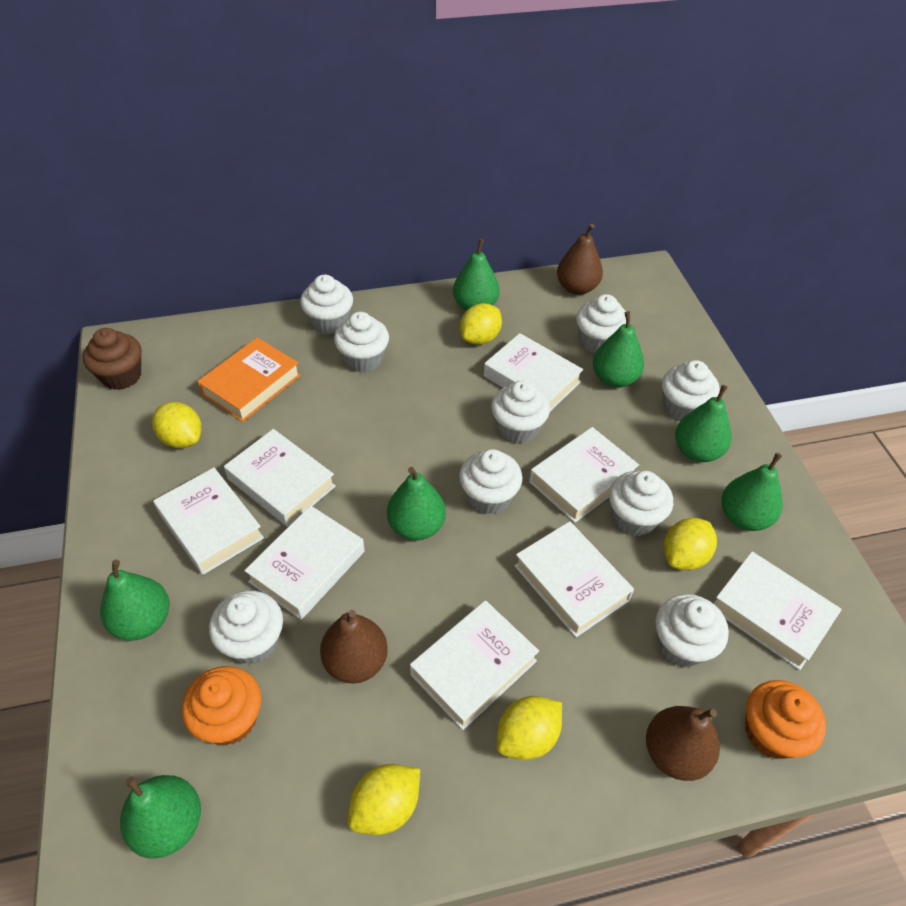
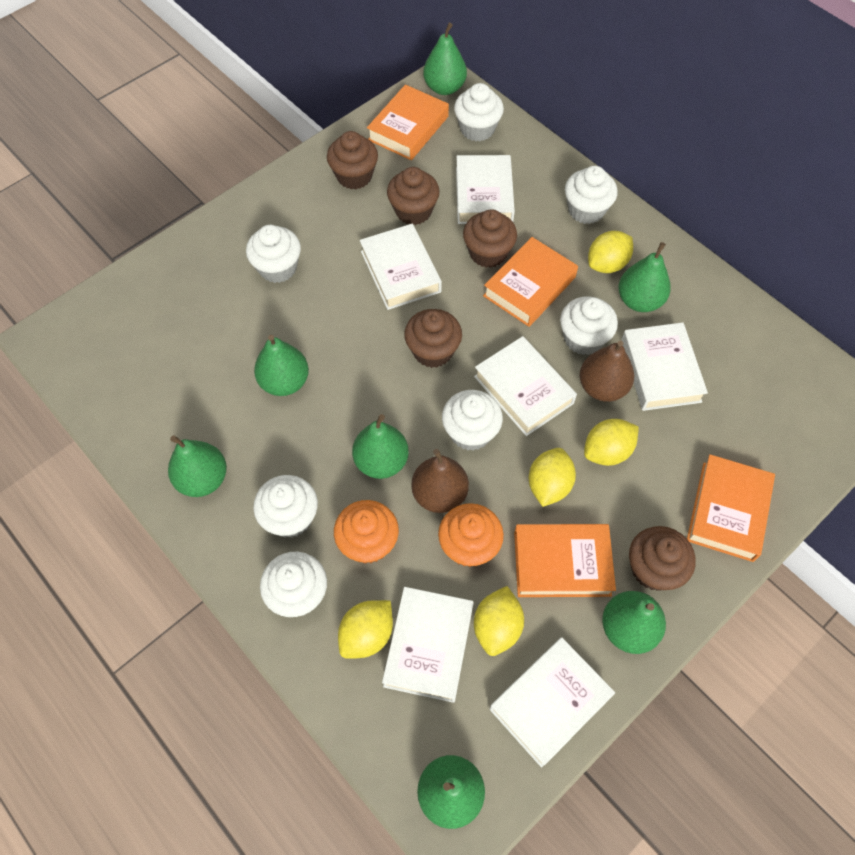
brown cupcake: [83,328,142,390] = 1 -> [327,131,378,189] [387,167,440,225] [404,309,462,368] [463,209,517,268] [629,526,696,591] = 5
brown pear: [320,610,388,684] [557,224,603,295] [646,706,720,781] = 3 -> [411,449,469,513] [580,341,634,402] = 2
orange book: [197,338,301,422] = 1 -> [367,84,449,160] [483,237,578,327] [514,524,616,597] [687,454,775,562] = 4
white book: [153,468,264,575] [224,429,336,527] [244,505,365,620] [410,600,539,730] [484,333,583,411] [514,521,634,637] [529,427,639,523] [713,552,842,670] = 8 -> [360,224,442,310] [382,587,474,703] [456,155,515,224] [474,336,577,436] [490,638,615,768] [621,322,708,411] = 6
white cupcake: [209,591,283,665] [300,275,353,334] [334,312,389,373] [459,449,523,514] [491,381,550,443] [576,294,626,353] [609,471,673,536] [656,594,729,667] [662,360,720,421] = 9 -> [246,225,301,283] [253,475,318,538] [260,552,327,617] [442,390,503,451] [454,83,504,141] [560,296,618,355] [565,166,617,224] = 7

